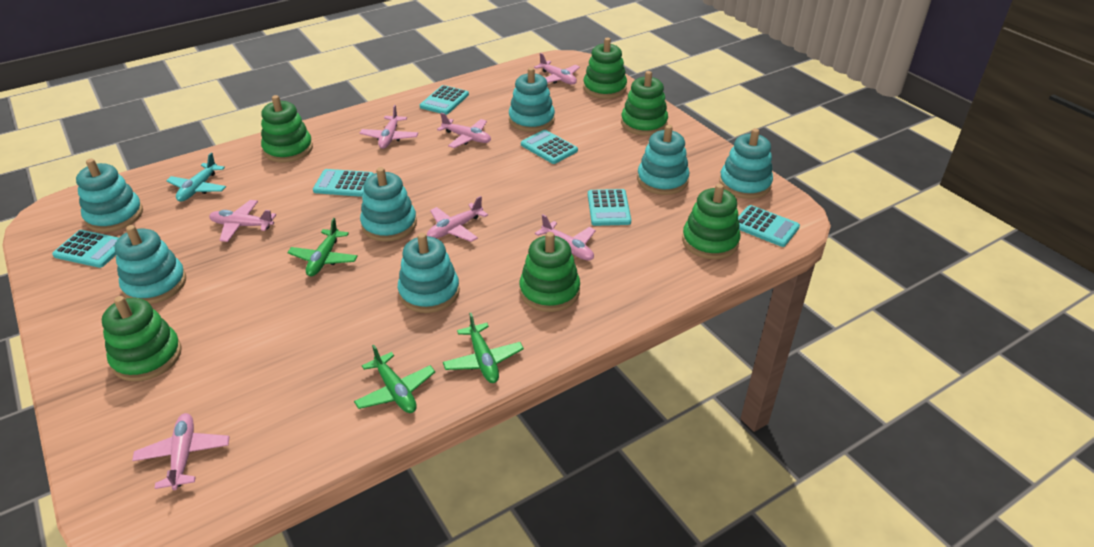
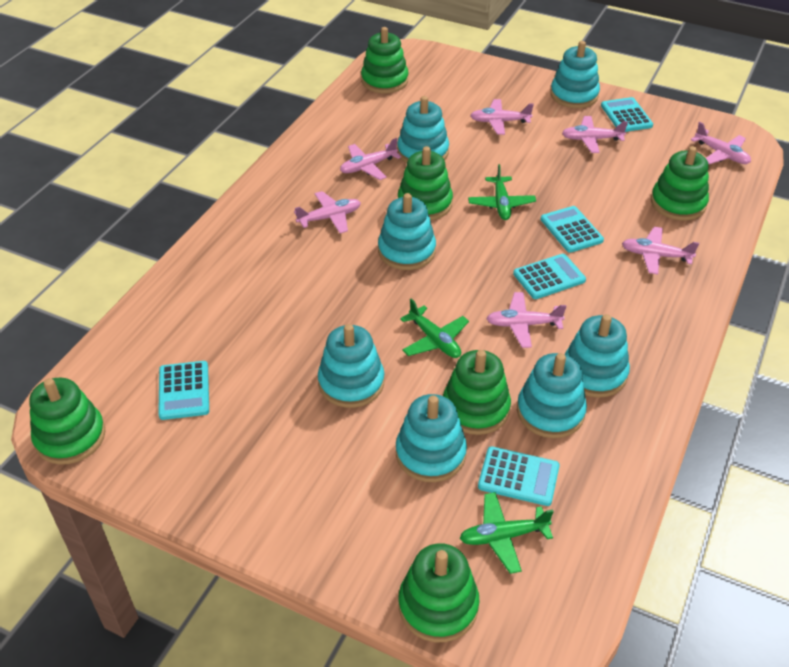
turquoise calculator: [52,230,119,268] [313,169,374,197] [420,85,469,115] [521,130,578,164] [588,189,631,226] [738,205,800,247] = 6 -> [158,361,209,420] [478,446,560,506] [513,254,586,299] [541,206,604,253] [601,97,653,132] = 5
turquoise plane: [166,153,226,202] = 1 -> none = 0

